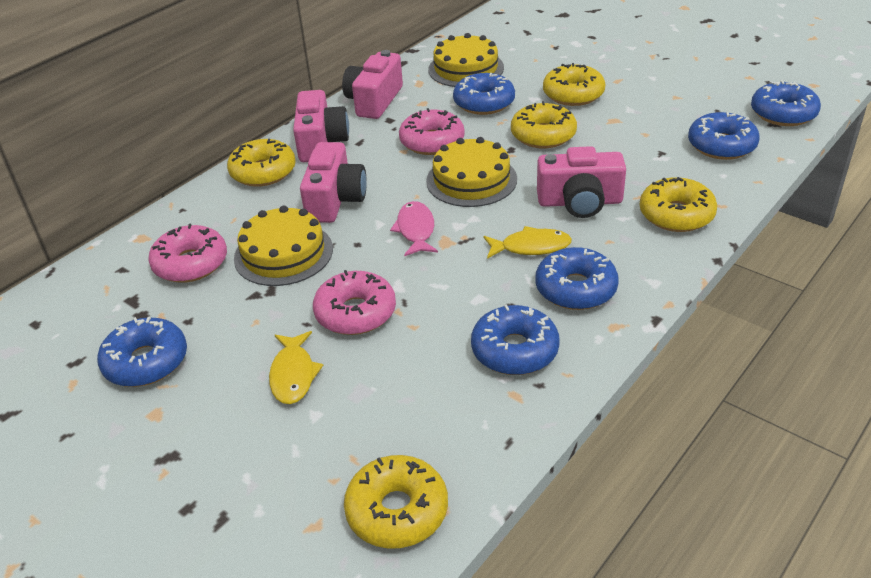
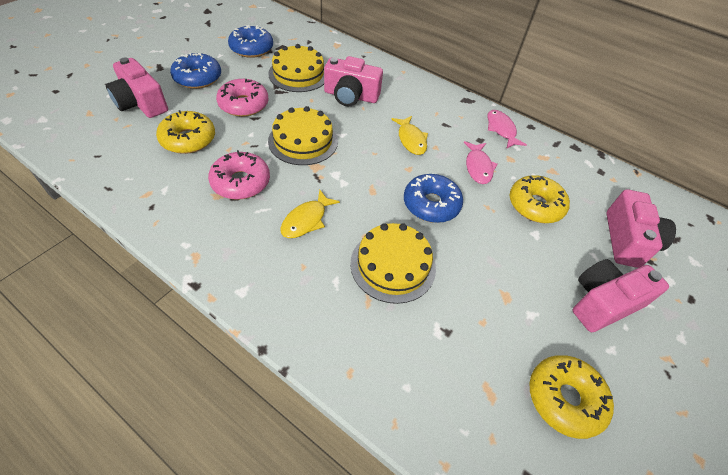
blue donut: [97,317,187,387] [453,73,515,115] [471,304,560,375] [535,247,619,310] [688,112,760,160] [751,80,821,126] = 6 -> [170,53,221,89] [228,25,273,58] [404,174,463,223] = 3
pink donut: [148,224,227,283] [313,270,396,335] [399,108,465,155] = 3 -> [208,150,270,200] [216,79,269,117] = 2
pink fish: [390,201,438,256] = 1 -> [464,141,498,184] [487,110,527,149] = 2
yellow donut: [227,139,296,187] [344,455,448,549] [511,101,577,148] [543,63,605,106] [640,177,717,232] = 5 -> [156,110,215,154] [510,175,570,223] [530,355,614,439] = 3

